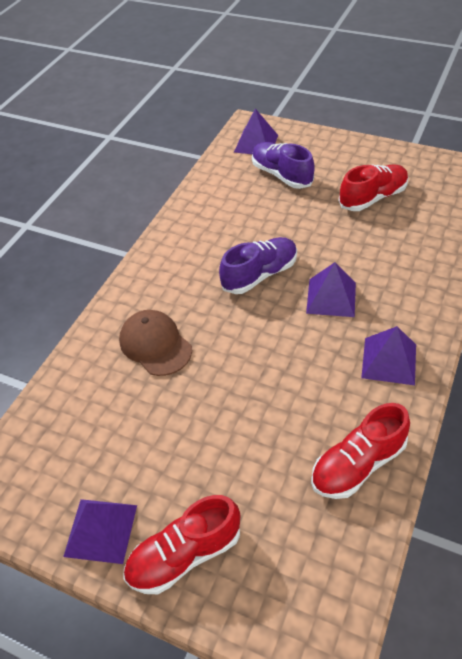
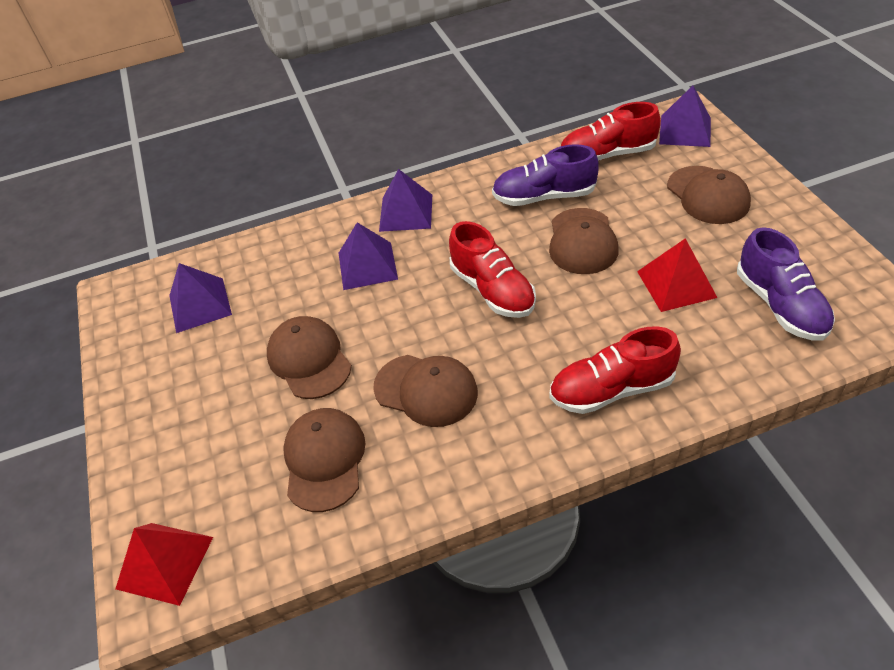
brown cap: [119,310,192,376] = 1 -> [267,316,352,399] [283,408,366,512] [373,355,478,427] [549,208,619,274] [667,166,751,224] = 5
red pyramid: none = 0 -> [116,523,213,606] [637,238,717,312] = 2

